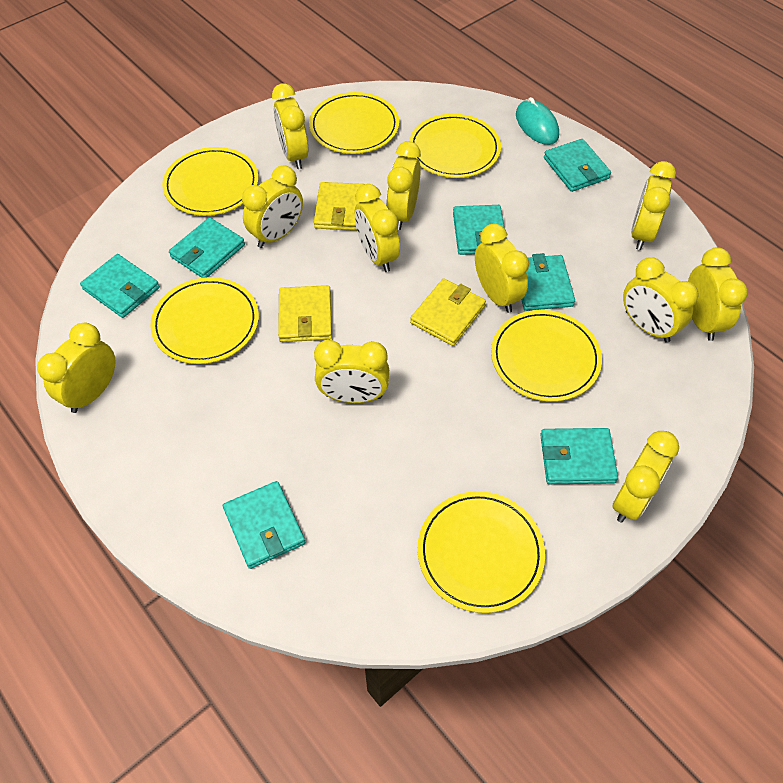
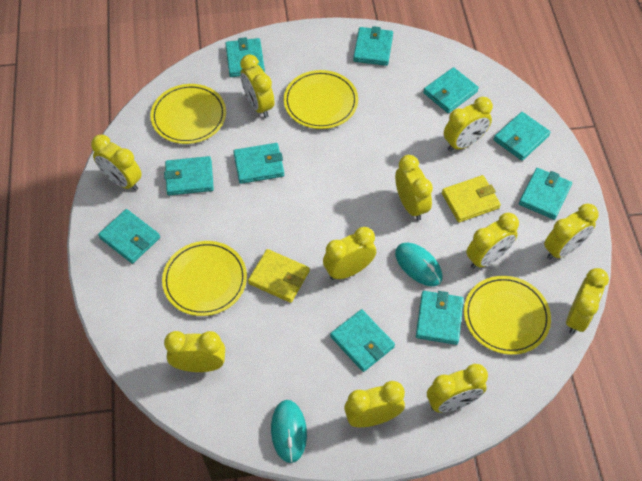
turquoise mouse: [516,97,559,145] = 1 -> [271,400,307,463] [395,243,443,286] = 2
turquoise wallet: [80,254,160,318] [169,217,245,278] [223,481,305,569] [453,205,504,255] [521,253,575,311] [540,428,618,484] [544,139,611,192] = 7 -> [98,209,160,264] [164,156,214,195] [225,37,265,77] [233,143,284,184] [330,309,395,372] [353,26,393,66] [416,291,464,345] [423,67,479,113] [494,112,551,161] [519,168,572,220] = 10
yellow plate: [150,277,259,364] [162,147,259,216] [309,92,399,154] [409,114,501,178] [417,491,545,613] [491,310,602,402] = 6 -> [150,84,226,144] [162,241,247,316] [284,70,358,129] [464,276,551,355] = 4
yellow wallet: [278,285,332,342] [314,182,364,231] [410,278,486,346] = 3 -> [248,249,310,303] [442,175,501,223] = 2

